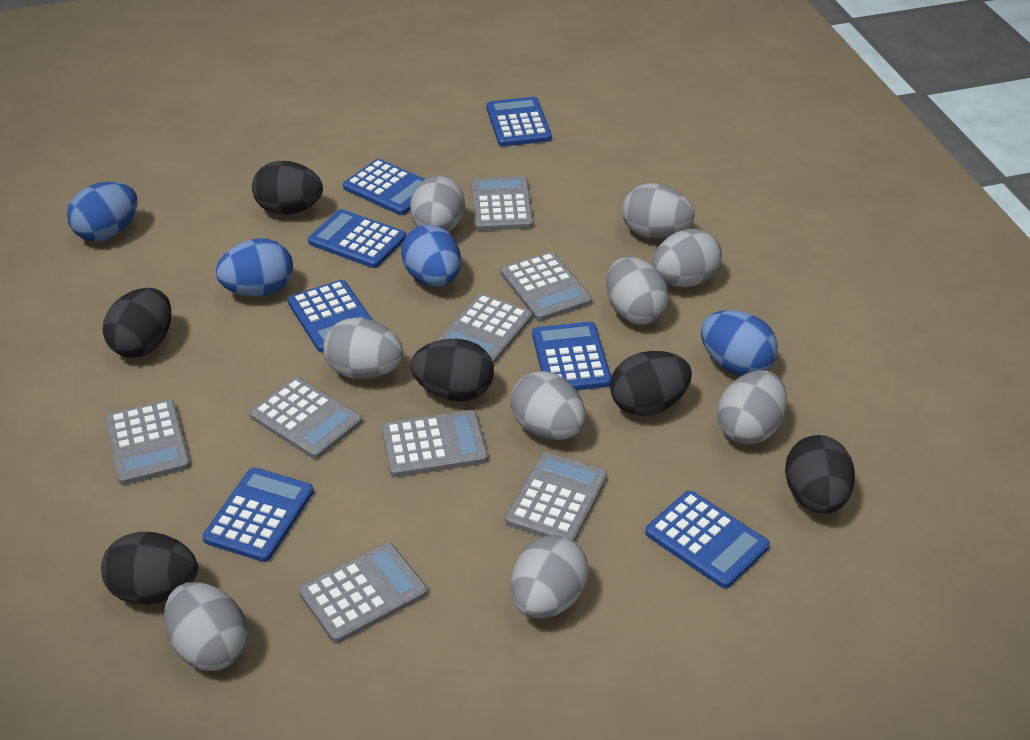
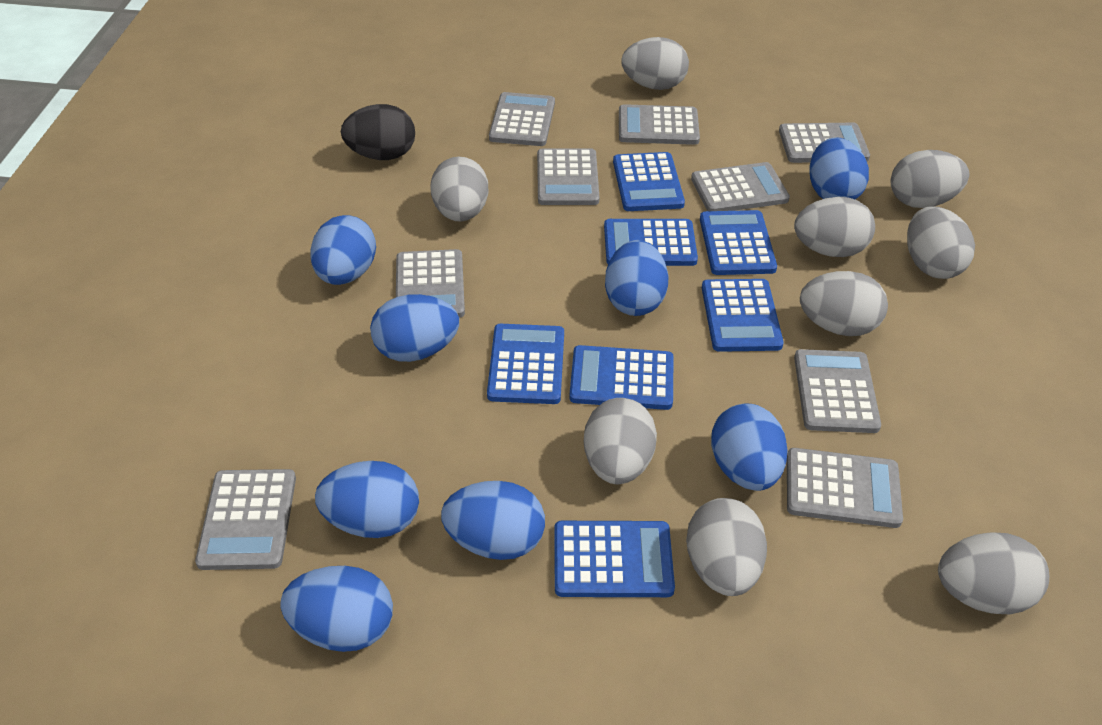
black egg: [101,532,198,604] [103,288,171,358] [252,161,323,215] [411,339,494,401] [610,351,692,416] [785,435,855,514] = 6 -> [341,104,415,160] = 1
blue egg: [67,182,138,241] [216,238,293,297] [401,225,461,287] [701,310,778,376] = 4 -> [280,566,393,652] [310,215,376,285] [315,461,419,538] [370,294,459,362] [441,481,545,560] [605,240,668,316] [711,404,788,491] [809,137,869,199] = 8
grey calculator: [105,400,190,485] [250,377,362,459] [299,543,428,643] [382,410,488,477] [436,293,532,365] [471,176,533,231] [501,252,592,321] [505,452,607,542] = 8 -> [195,469,296,570] [396,249,465,318] [489,92,555,146] [537,148,599,205] [619,104,700,145] [691,162,790,211] [779,123,870,163] [787,448,903,528] [794,349,881,433] = 9

